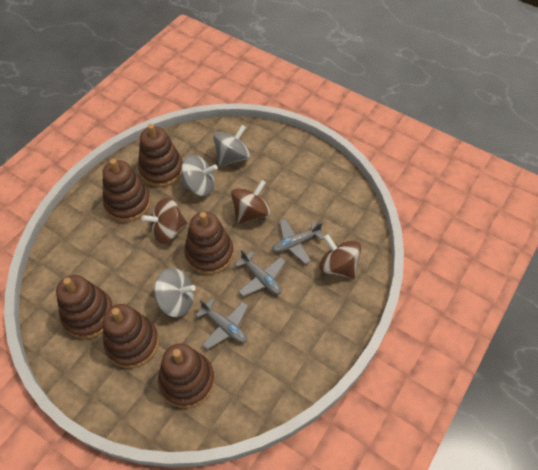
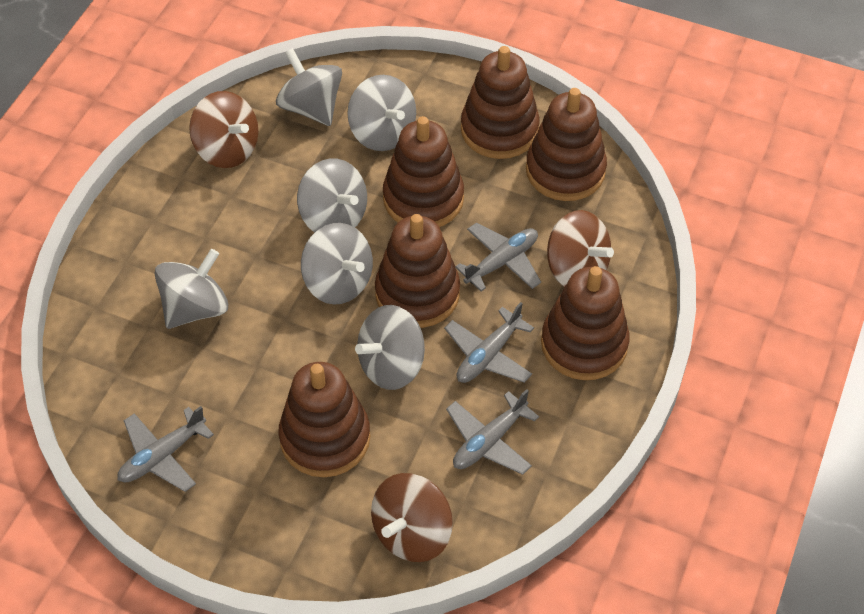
grey plane: [195,298,248,350] [235,250,286,297] [272,219,324,264] = 3 -> [118,406,214,492] [444,302,534,383] [446,389,539,475] [455,223,541,291] = 4
grey spinning top: [154,268,196,317] [180,155,218,196] [213,125,250,167] = 3 -> [155,249,228,329] [276,48,342,126] [297,159,367,233] [301,223,373,305] [347,75,416,151] [355,305,425,390] = 6

